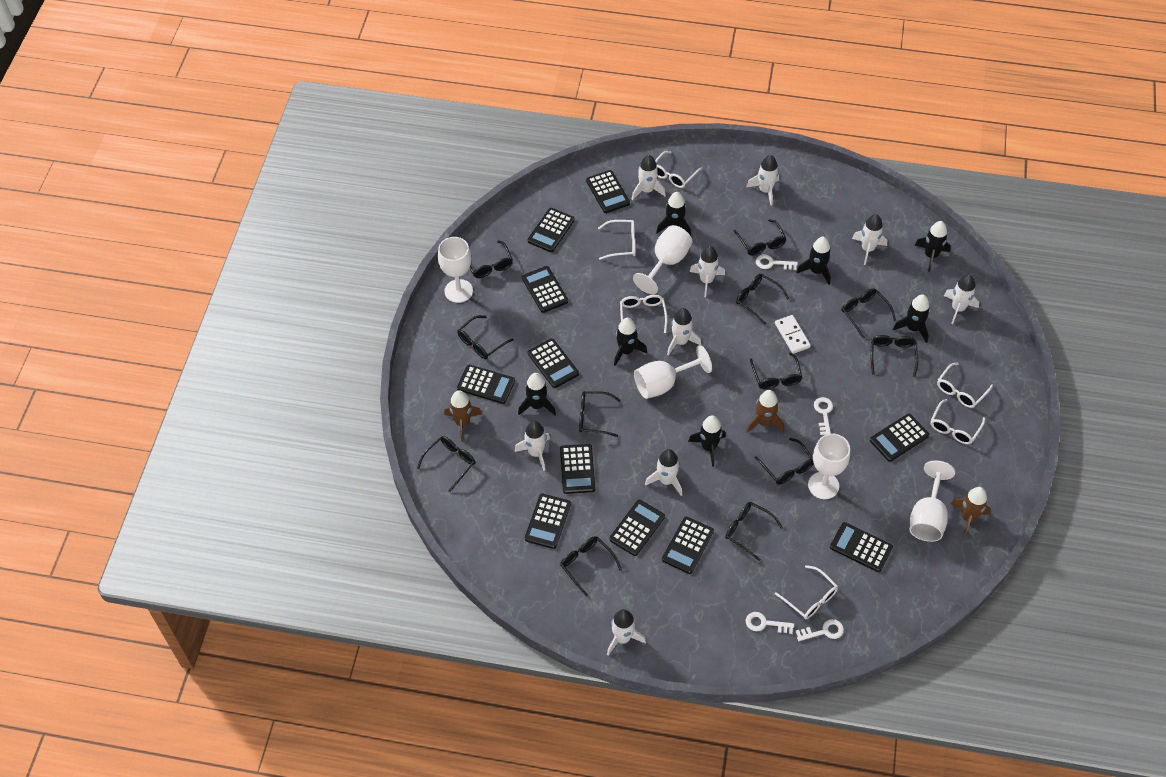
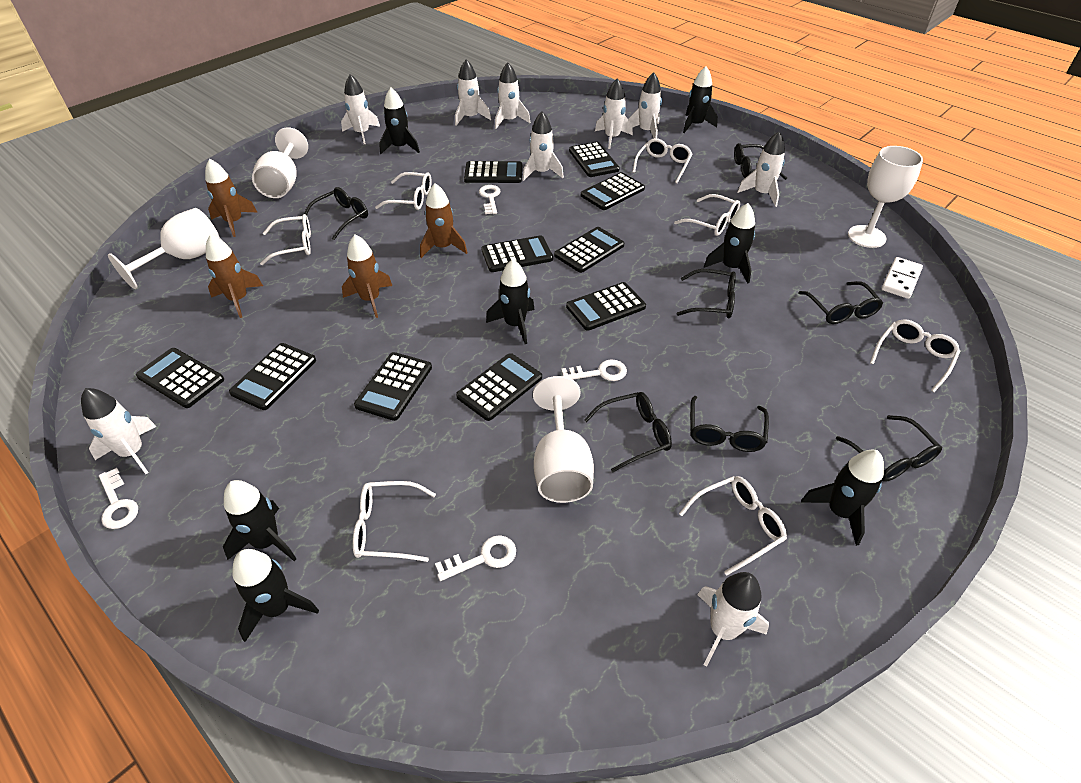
black calculator: [457,365,515,404] [522,266,568,313] [525,494,571,549] [528,208,575,252] [528,338,579,388] [560,444,595,494] [586,170,630,213] [609,500,665,556] [662,517,714,574] [830,522,893,572] [870,414,929,462] = 11 -> [136,348,224,408] [229,343,316,410] [354,352,432,421] [456,353,542,421] [464,161,522,183] [481,235,553,272] [554,227,625,273] [566,282,646,331] [569,142,620,177] [581,172,645,210] = 10
black glasses: [417,436,475,492] [457,315,514,359] [469,240,513,278] [560,536,622,596] [579,391,621,437] [725,502,783,561] [734,219,786,255] [736,274,789,325] [750,352,802,389] [755,438,814,485] [842,288,896,339] [871,335,918,377] = 12 -> [304,187,368,240] [584,392,672,472] [676,269,736,318] [690,396,769,452] [734,143,787,180] [798,281,883,324] [836,415,942,482] = 7
brown rocket: [444,390,482,442] [746,390,784,433] [951,487,991,537] = 3 -> [205,159,257,237] [206,234,263,318] [342,234,392,318] [420,183,467,258] = 4
white glasses: [598,220,636,260] [620,295,668,333] [655,151,702,188] [775,565,838,619] [930,399,985,444] [937,363,993,408] = 6 -> [260,214,311,265] [353,481,436,562] [375,172,432,210] [632,138,692,183] [674,194,740,236] [679,476,787,576] [870,319,960,392] = 7
white goblet: [438,237,473,303] [633,225,692,294] [634,345,712,399] [808,433,850,499] [910,461,955,542] = 5 -> [108,208,220,289] [252,127,308,198] [533,376,594,503] [848,146,923,248] = 4

